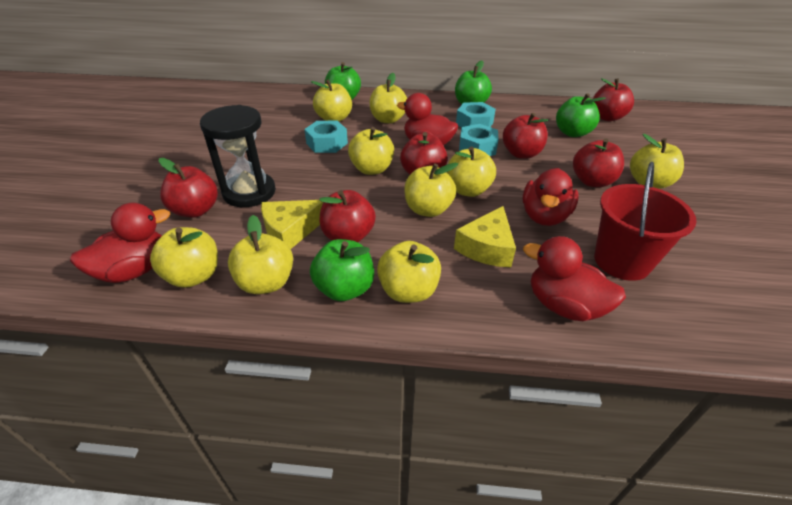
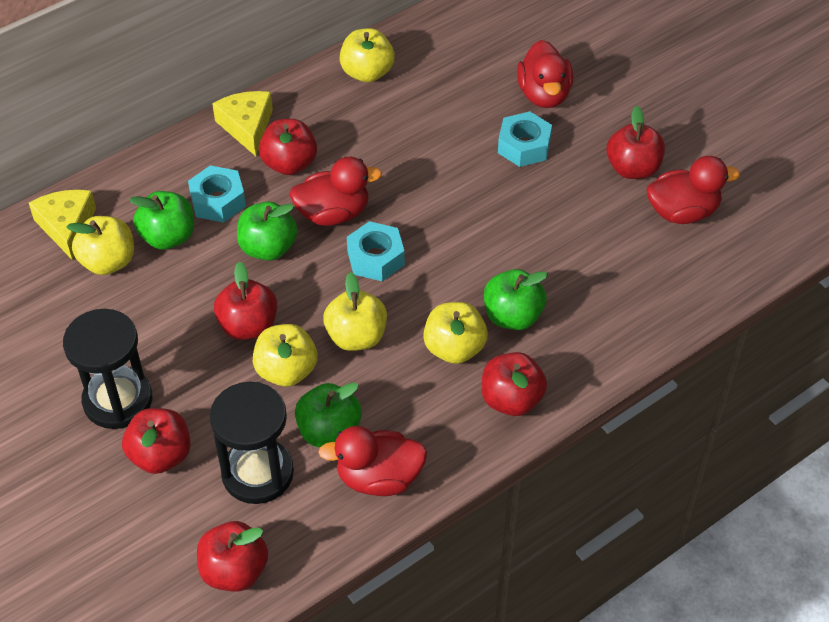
black hourglass: [200,105,276,207] = 1 -> [63,309,153,429] [210,382,294,504] = 2
red bucket: [594,162,697,281] = 1 -> none = 0
yellow apple: [150,227,218,288] [228,215,293,294] [311,79,352,122] [348,127,394,175] [369,73,407,124] [377,241,441,303] [404,163,458,217] [447,146,496,197] [630,134,684,189] = 9 -> [67,216,134,275] [253,324,318,387] [323,272,387,351] [340,28,395,82] [423,302,488,364] = 5

